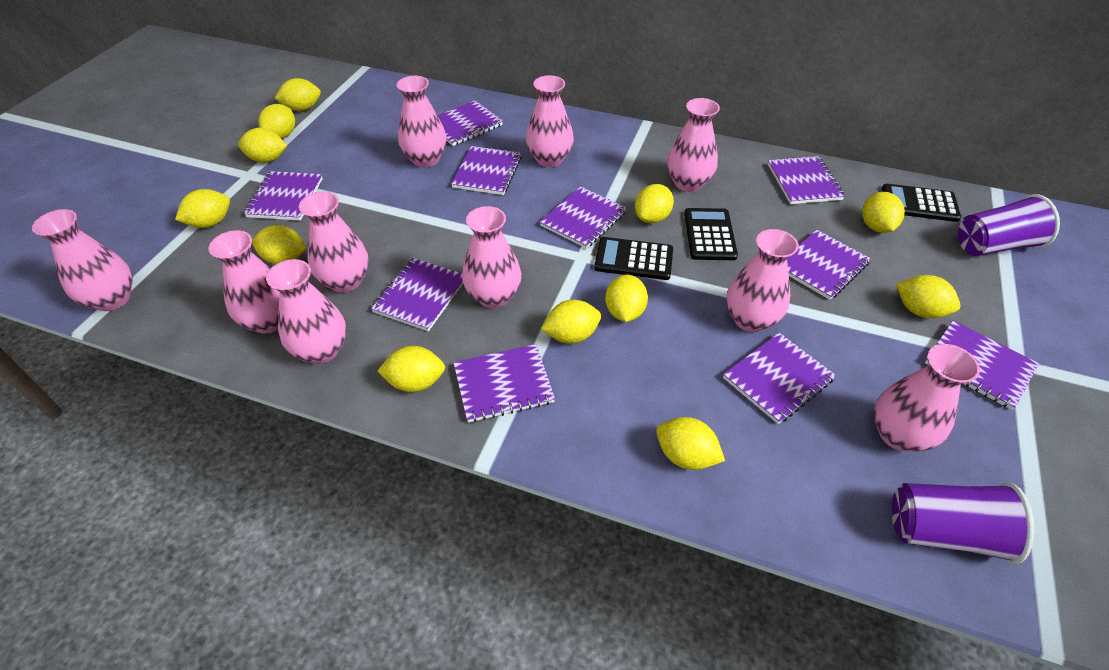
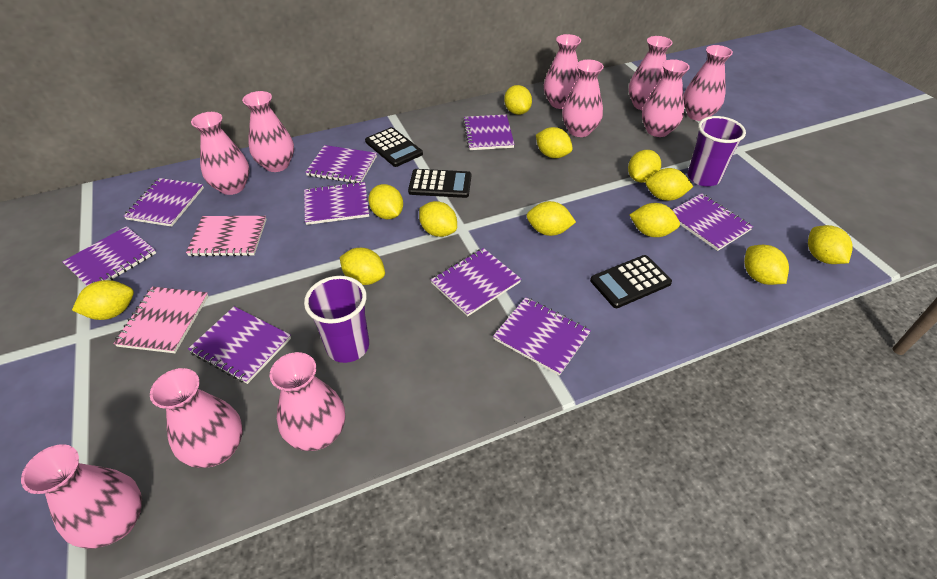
pink notebook: none = 0 -> [113,287,208,353] [186,216,267,257] = 2
purple notebook: [244,171,323,221] [371,258,463,331] [437,100,503,146] [451,146,522,195] [453,344,555,423] [540,187,627,249] [723,333,836,424] [768,156,845,204] [787,230,871,300] [925,320,1039,410] = 10 -> [62,226,156,286] [124,178,204,227] [188,306,291,384] [304,181,369,225] [305,145,377,183] [430,248,521,316] [463,114,515,150] [493,297,591,376] [673,193,753,251] = 9

